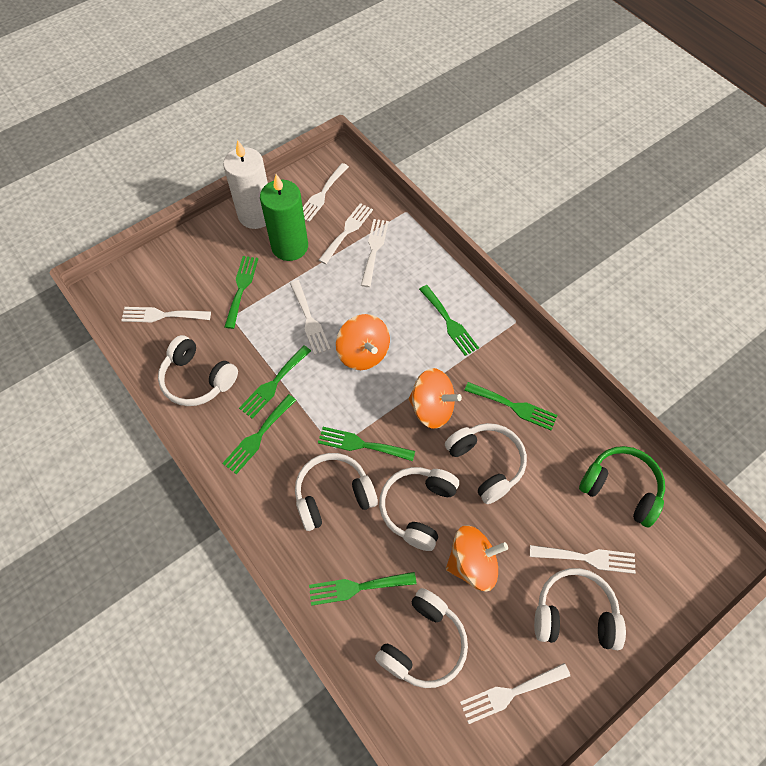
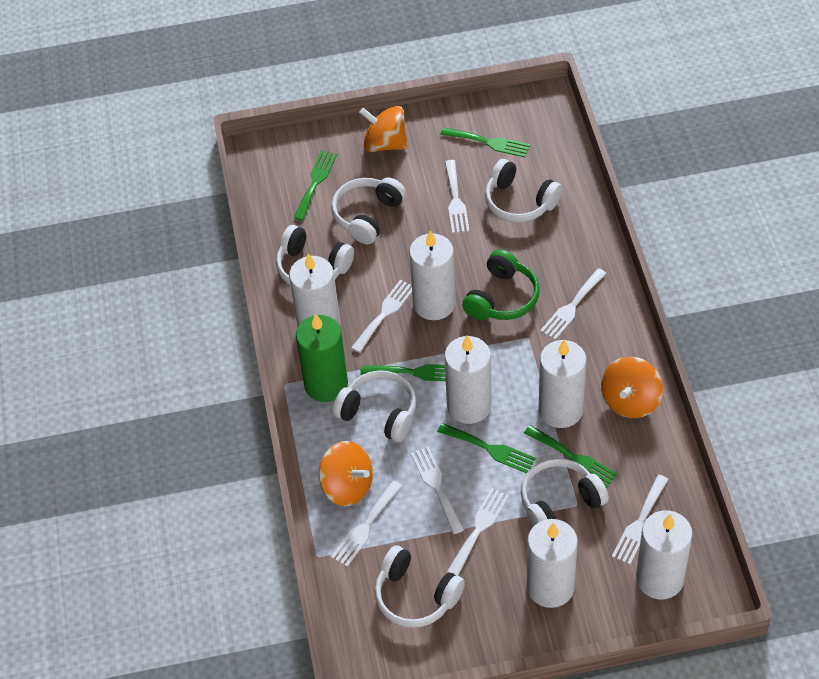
green fork: [222,394,296,474] [224,256,258,329] [239,345,311,418] [309,572,417,606] [318,427,415,461] [419,285,479,356] [464,382,557,431] = 7 -> [294,151,337,221] [360,364,446,381] [437,423,536,473] [440,127,530,157] [524,425,618,488] = 5
white candle: [223,140,268,229] = 1 -> [289,253,340,327] [409,231,456,320] [444,336,492,424] [527,519,578,608] [538,340,587,428] [636,510,693,599] = 6

